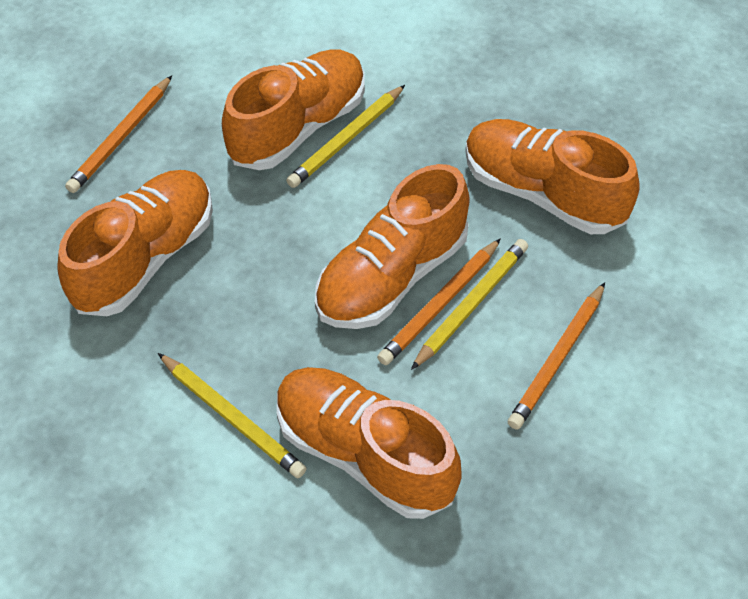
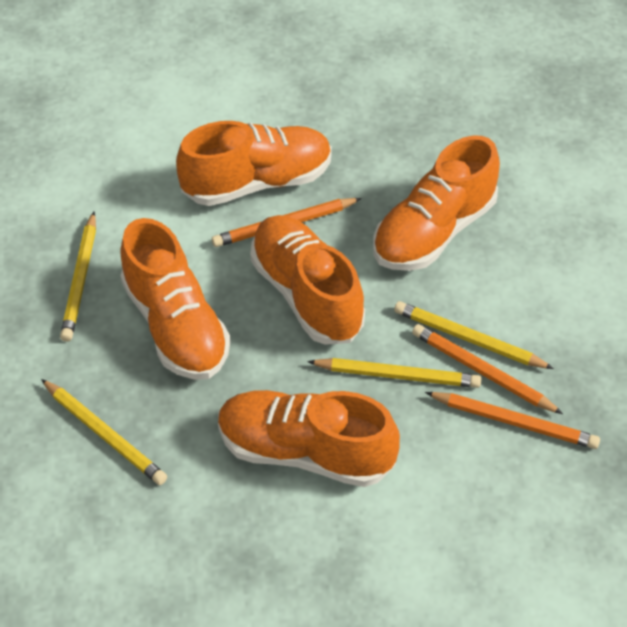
yellow pencil: [158,353,307,478] [286,85,405,188] [411,239,528,370] = 3 -> [41,379,167,485] [60,212,96,342] [307,358,481,388] [394,301,554,369] = 4

